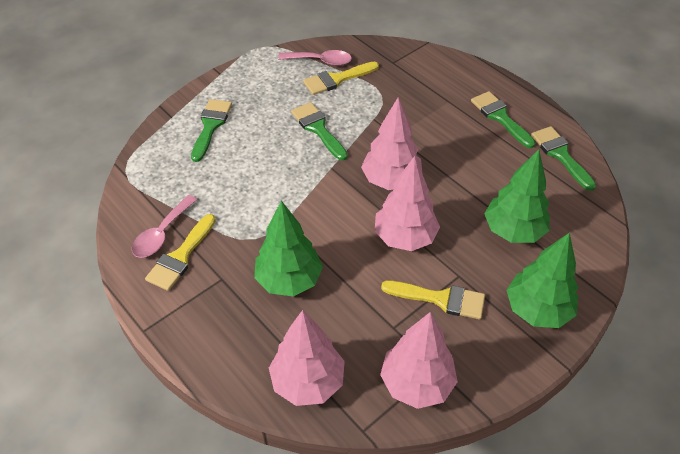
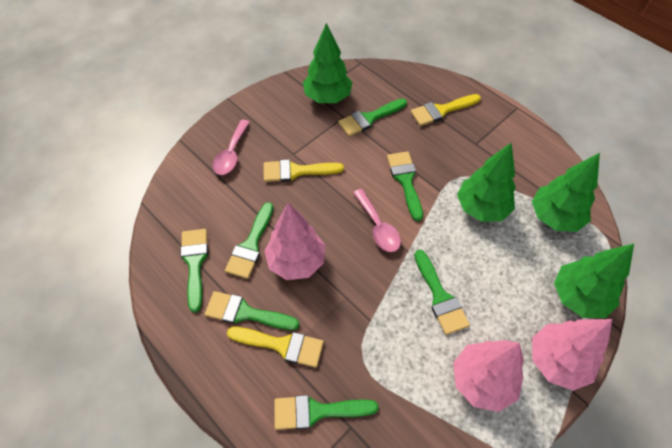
green brush: [191,99,232,162] [291,102,348,161] [471,91,535,148] [531,126,596,191] = 4 -> [181,229,208,313] [205,291,300,330] [225,202,273,279] [274,395,379,430] [338,98,407,137] [387,151,423,221] [414,250,470,335] = 7
green tree: [254,201,323,297] [484,149,550,243] [506,232,578,328] = 3 -> [303,23,353,103] [457,143,516,222] [532,153,600,232] [554,244,634,318] = 4
pink tree: [269,310,345,406] [361,97,423,190] [375,156,440,251] [380,312,458,409] = 4 -> [264,203,325,280] [453,340,524,412] [532,319,612,391] = 3

